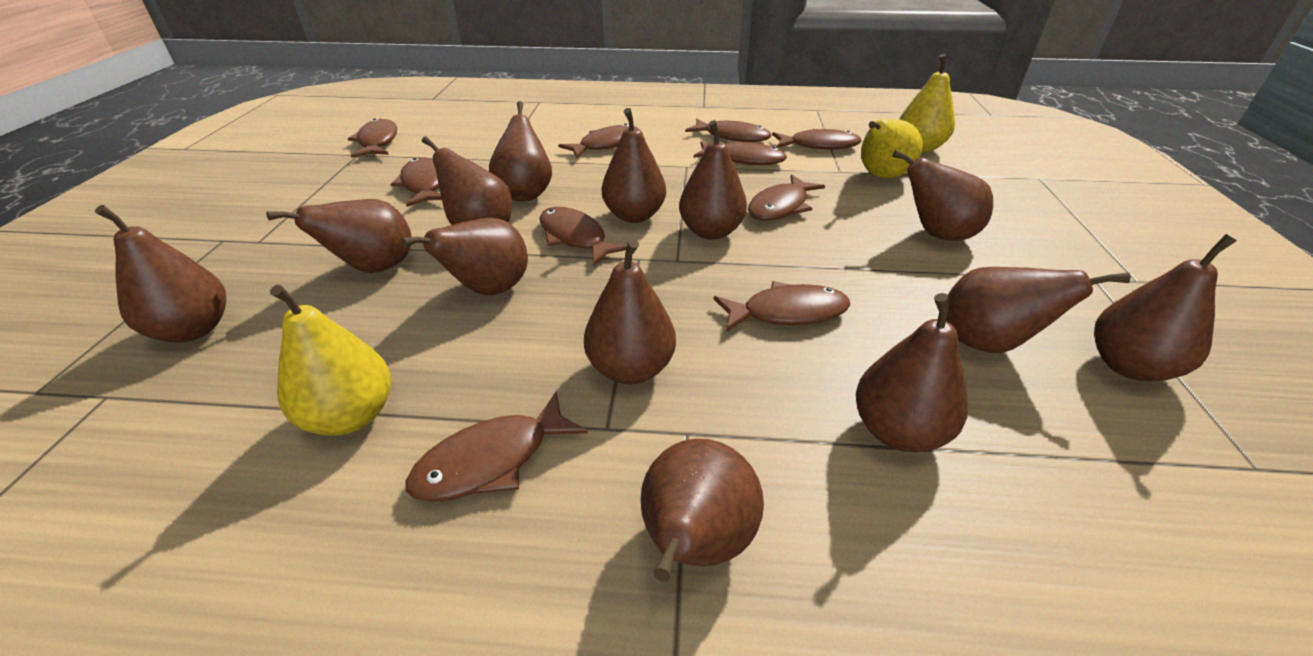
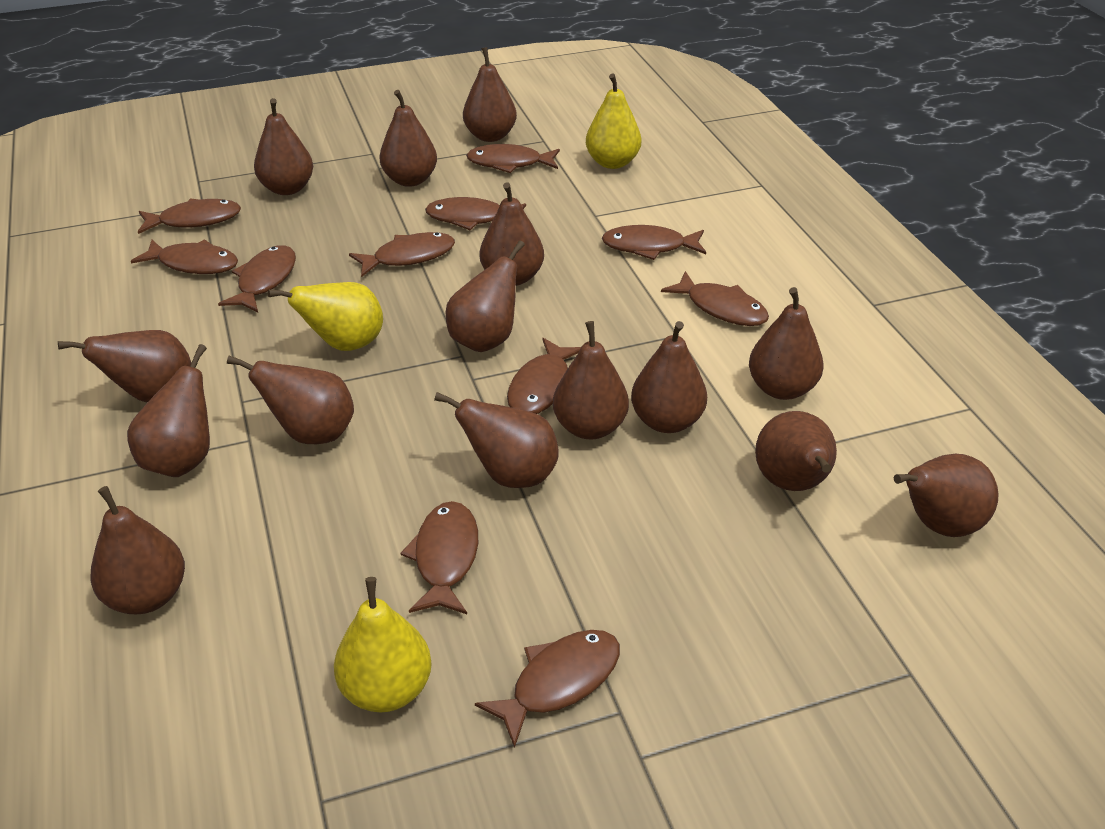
brown fish: [348,118,397,158] [391,158,442,207] [406,392,588,502] [540,207,627,266] [558,123,640,158] [685,119,771,142] [694,141,787,165] [714,281,850,332] [748,175,825,221] [772,129,861,150] = 10 -> [131,240,238,274] [138,198,241,234] [218,245,296,312] [349,232,455,277] [400,501,478,614] [425,197,526,230] [466,144,560,173] [475,630,620,748] [507,338,581,414] [602,225,706,260] [661,271,769,326] = 11
brown pear: [95,205,226,342] [266,199,412,273] [401,218,528,295] [422,136,512,225] [489,101,552,201] [584,239,676,384] [602,108,666,223] [641,438,764,582] [679,120,747,240] [856,293,968,452] [892,150,993,241] [946,267,1130,353] [1094,234,1237,382] = 13 -> [58,330,191,403] [90,486,185,614] [127,344,210,477] [227,355,354,444] [254,98,313,195] [379,90,437,187] [434,392,559,488] [446,240,525,352] [463,47,517,142] [480,183,544,286] [553,321,629,440] [631,321,707,433] [749,287,823,400] [755,411,837,491] [894,454,999,537] = 15

